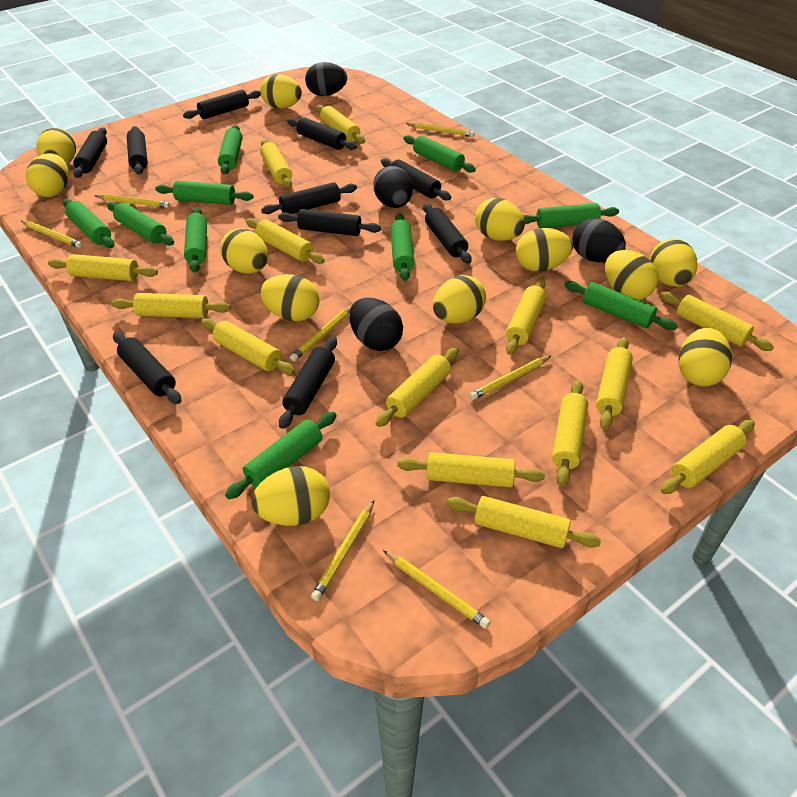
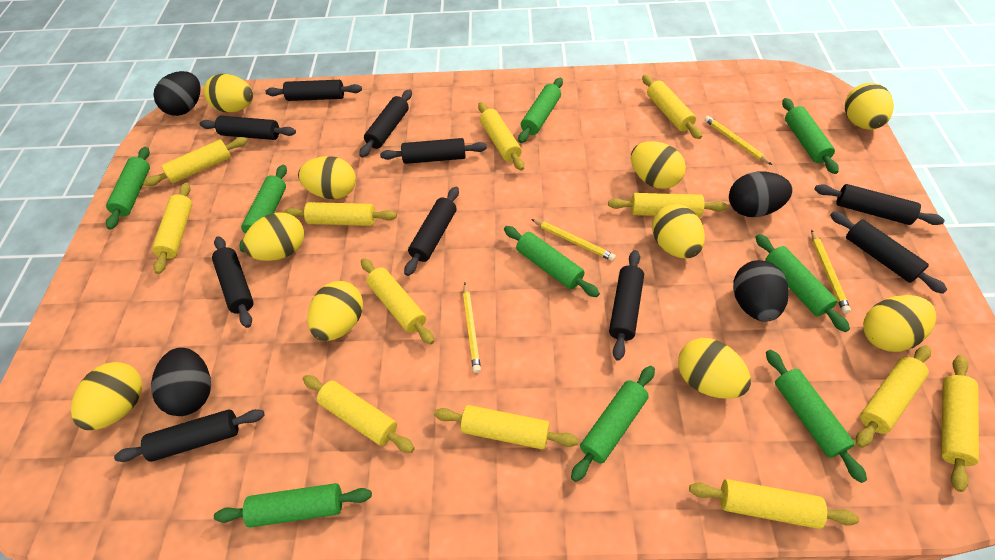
green rolling pin: [63,199,114,248] [107,202,174,245] [155,180,253,205] [184,207,207,273] [218,125,243,175] [225,411,337,499] [390,213,415,281] [403,135,476,173] [523,203,619,228] [564,281,678,330] = 10 -> [106,147,150,230] [214,483,372,528] [240,165,287,252] [504,226,600,297] [518,78,563,143] [571,366,655,482] [755,234,850,332] [766,350,867,483] [782,98,839,174] = 9
yellow egg: [26,153,69,197] [37,127,76,164] [220,228,268,273] [251,466,330,526] [260,74,302,109] [260,274,320,321] [433,275,486,324] [475,198,525,241] [516,228,573,272] [605,250,658,300] [650,239,697,287] [679,328,732,386] = 12 -> [71,362,142,430] [204,74,253,113] [242,212,304,261] [298,156,356,199] [308,281,363,341] [631,141,686,189] [652,204,705,259] [678,338,751,399] [845,83,894,130] [863,295,936,352] = 10
yellow pencil: [21,220,83,248] [95,194,170,208] [290,306,352,361] [311,500,374,601] [383,550,490,629] [406,122,474,137] [470,356,551,400] = 7 -> [463,283,481,373] [531,219,616,261] [704,116,772,165] [811,230,851,314] = 4
yellow rolling pin: [48,254,158,281] [112,293,231,318] [201,318,295,375] [246,218,325,264] [260,139,292,188] [316,105,365,144] [376,348,459,427] [397,452,545,487] [447,496,601,548] [506,278,547,355] [552,380,588,486] [596,337,633,429] [659,291,774,351] [661,420,755,494] = 14 -> [143,137,248,186] [152,183,192,274] [284,202,397,226] [303,375,415,453] [361,258,434,345] [434,405,578,450] [478,102,524,171] [608,193,727,217] [642,75,702,139] [689,479,859,529] [856,346,931,448] [941,355,979,492] = 12

